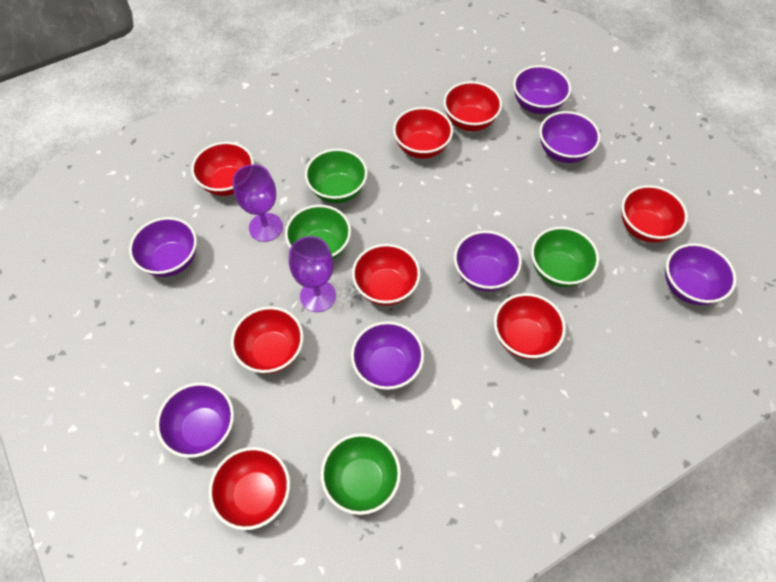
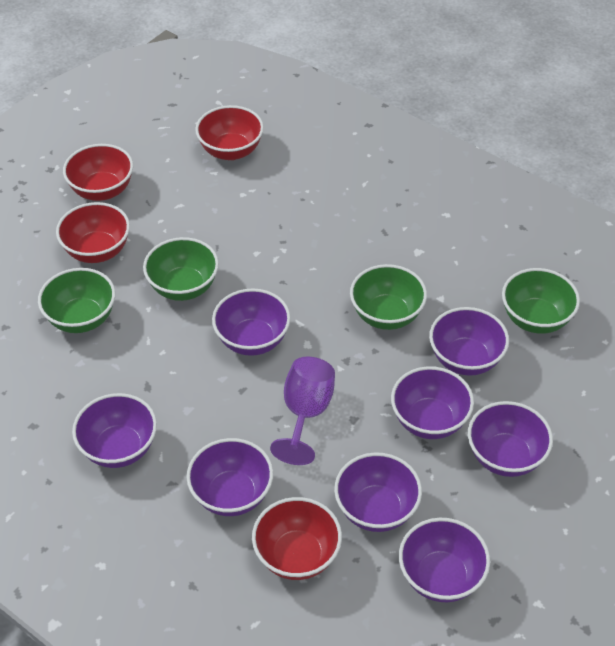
purple bowl: [129,217,197,277] [156,382,234,458] [351,321,424,390] [454,230,522,291] [513,65,571,114] [539,111,600,163] [665,243,736,305] = 7 -> [72,393,157,468] [186,438,273,516] [212,288,291,356] [334,452,422,532] [391,366,474,439] [399,518,490,602] [429,307,509,376] [468,401,553,477] = 8
purple goblet: [232,164,283,242] [289,236,336,312] = 2 -> [270,357,335,465] = 1
red bowl: [191,142,254,196] [209,447,290,530] [231,306,303,374] [352,244,421,306] [393,107,453,159] [443,81,502,131] [494,293,566,359] [621,185,688,243] = 8 -> [56,202,130,263] [63,144,133,201] [195,105,264,160] [252,497,342,580] = 4

